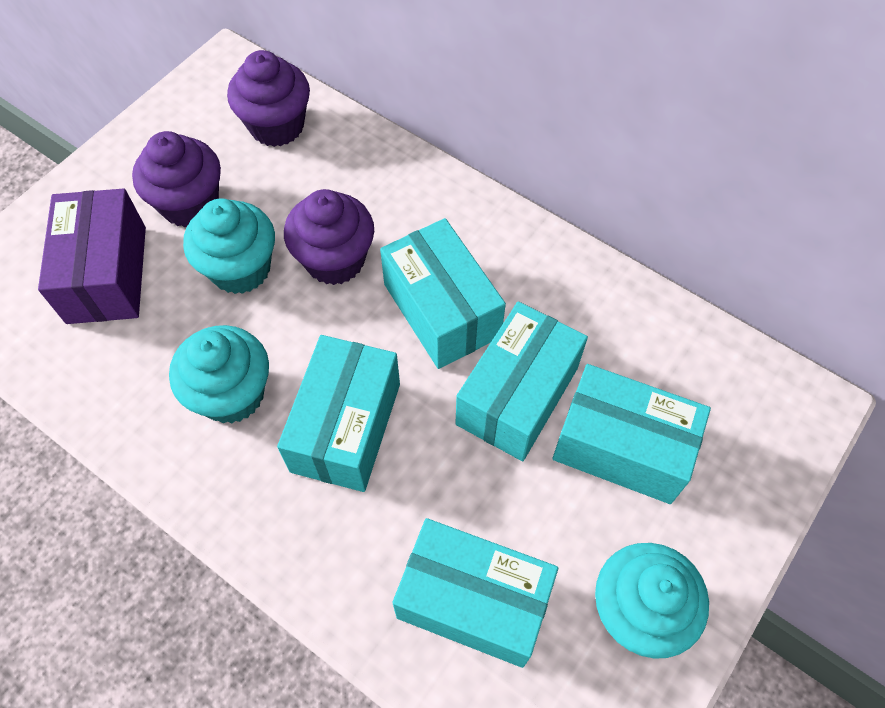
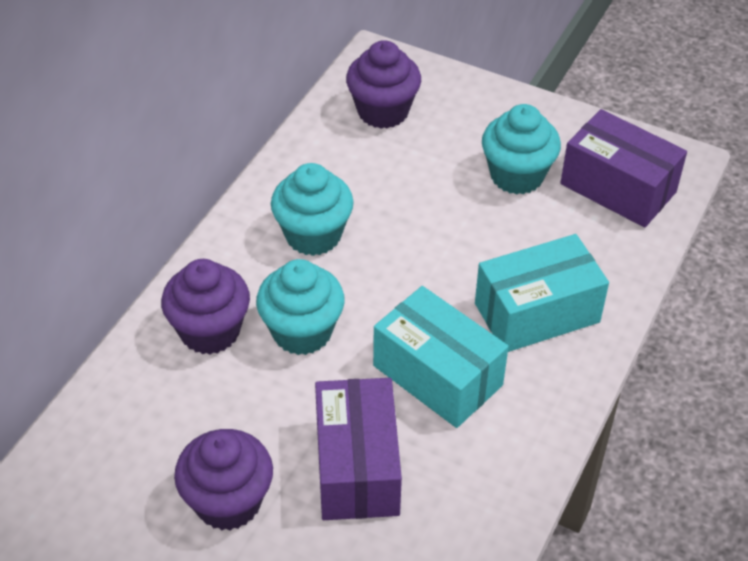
purple box: [38,189,146,324] = 1 -> [315,378,402,520] [560,109,687,228] = 2
turquoise box: [277,335,400,492] [380,218,506,369] [392,518,558,668] [455,302,588,461] [552,364,711,504] = 5 -> [373,286,509,428] [475,234,609,352] = 2

